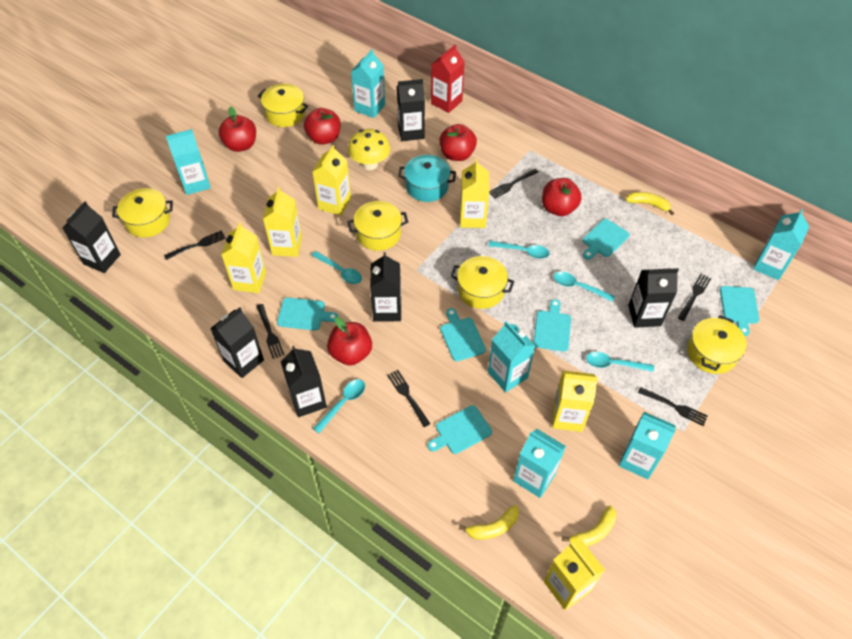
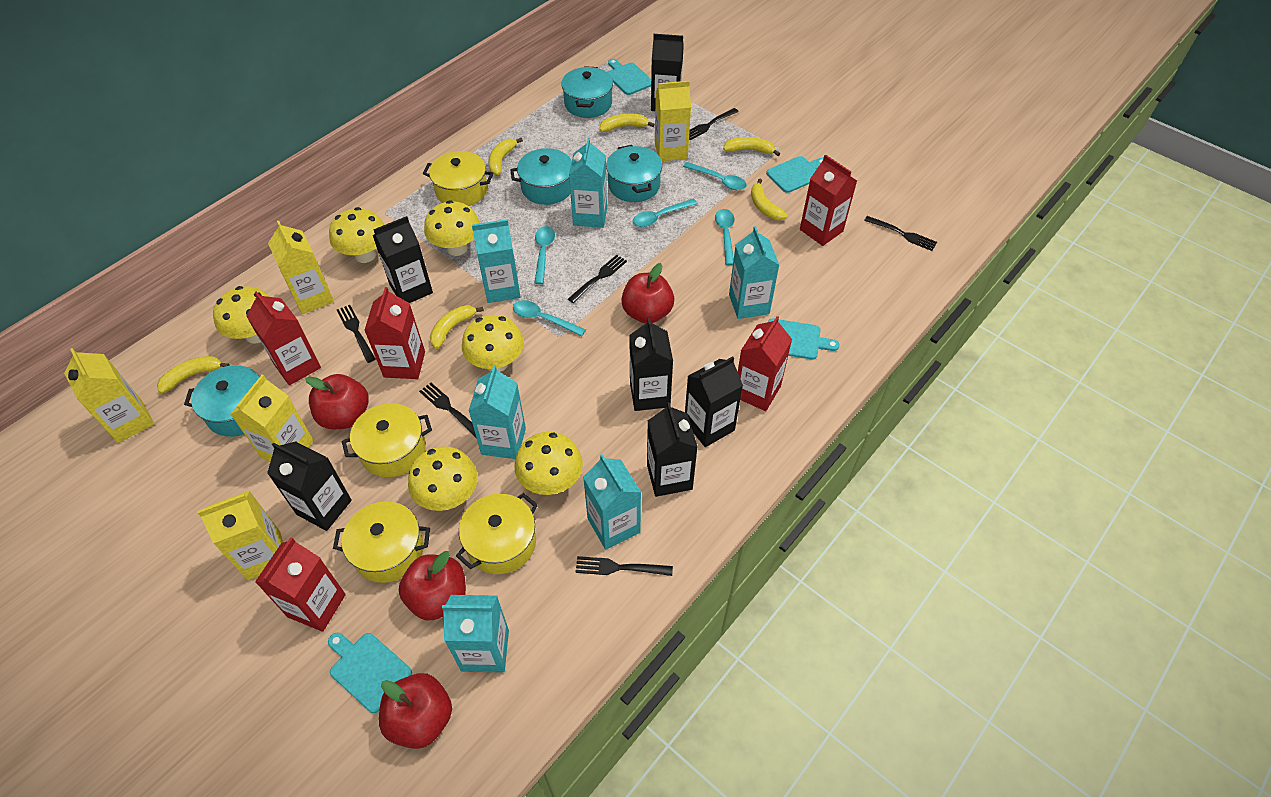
red apple: [219,107,256,152] [304,108,341,145] [327,317,372,365] [439,124,477,161] [542,178,582,216] = 5 -> [305,374,369,429] [379,673,452,749] [399,551,466,620] [621,263,674,324] = 4
red carton: [431,44,465,113] = 1 -> [246,291,321,385] [255,537,346,632] [364,287,425,379] [738,316,792,411] [800,154,857,246] = 5
turquoise cutting board: [277,297,338,330] [428,405,492,454] [440,308,486,361] [533,299,571,352] [583,219,629,260] [720,286,759,336] = 6 -> [328,633,412,713] [607,59,651,95] [766,156,823,193] [768,319,839,360] = 4
turquoise pot: [398,155,456,202] = 1 -> [184,365,260,437] [510,148,572,205] [561,66,613,118] [606,145,662,202] = 4
yellow banana: [459,505,519,540] [562,506,616,547] [625,192,674,215] = 3 -> [157,356,230,393] [430,305,484,349] [488,138,523,175] [600,113,655,132] [723,137,780,156] [751,178,788,220] = 6
yellow carton: [221,223,266,293] [263,187,302,257] [312,145,351,216] [460,159,490,228] [544,540,605,610] [552,371,598,432] = 6 -> [64,348,154,443] [197,491,283,580] [231,375,314,462] [268,221,334,314] [655,81,691,161] = 5
yellow mushroom: [348,129,390,170] = 1 -> [213,286,270,344] [329,207,385,263] [408,446,477,511] [424,200,480,256] [462,315,524,372] [514,432,583,495] = 6
yellow pot: [112,188,173,238] [258,84,308,127] [347,201,408,251] [451,256,514,309] [687,315,747,374] = 5 -> [333,501,430,583] [342,403,432,477] [423,151,494,206] [456,493,538,574] = 4

